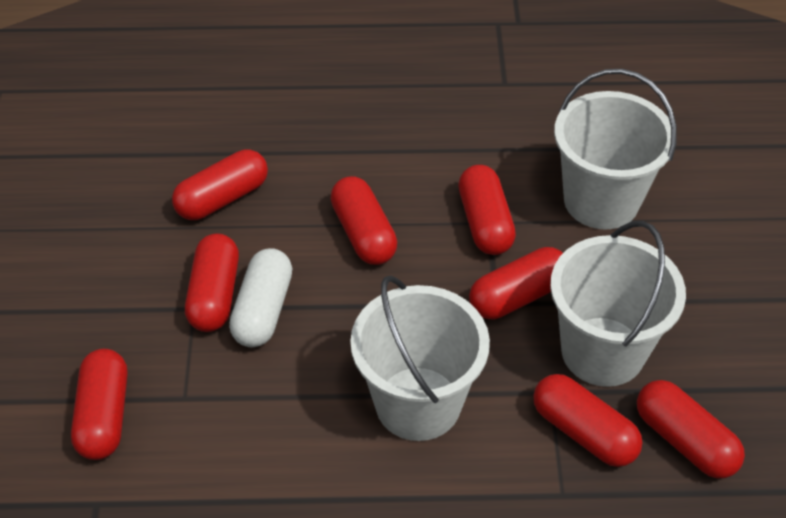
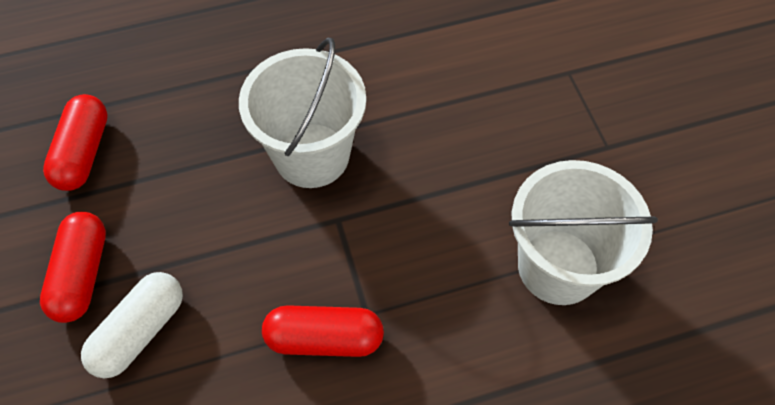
red capsule: [71,349,128,460] [172,149,268,220] [185,233,239,332] [330,176,397,265] [458,165,516,255] [469,247,563,319] [533,374,643,467] [637,380,745,479] = 8 -> [40,212,106,323] [43,94,108,191] [262,305,384,357] = 3
white bucket: [350,275,490,441] [550,221,686,387] [554,69,677,230] = 3 -> [239,38,366,188] [509,160,658,305] = 2

